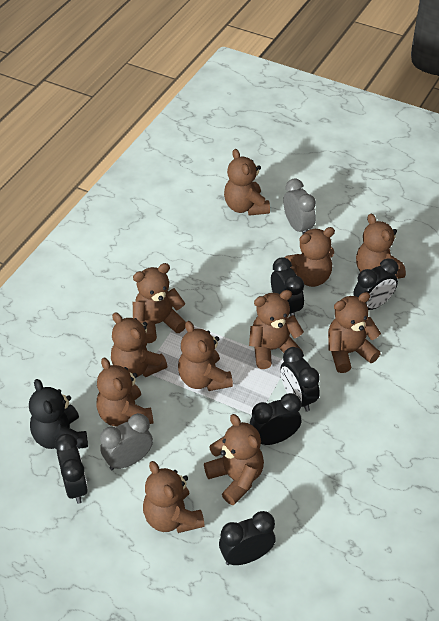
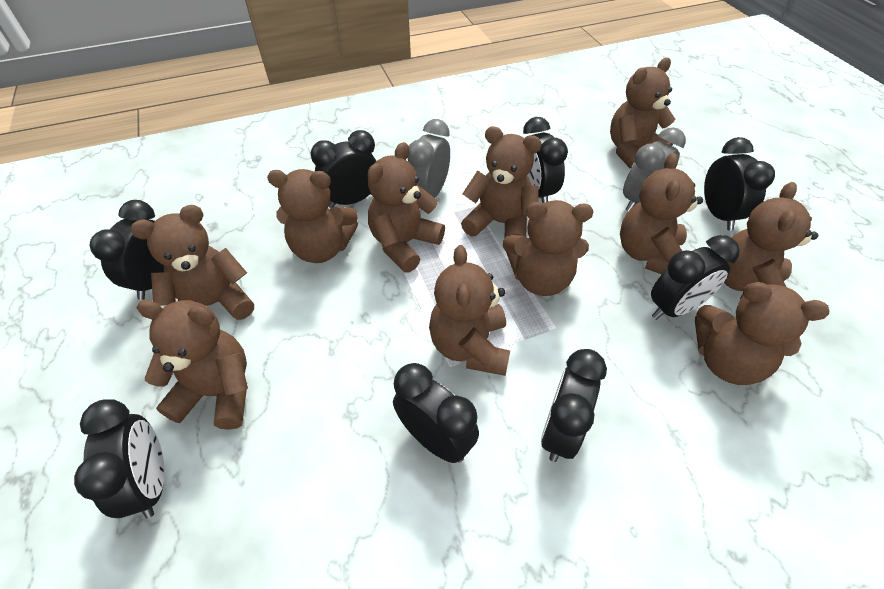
black clock: [55,434,88,504] [219,511,276,565] [250,393,301,445] [271,257,304,316] [280,347,320,412] [353,258,399,310] = 6 -> [74,399,165,519] [89,200,164,300] [310,130,376,208] [393,363,479,463] [523,117,568,202] [541,349,607,462] [651,235,740,320] [704,137,775,231] = 8
black teddy bear: [29,379,88,449] = 1 -> none = 0

